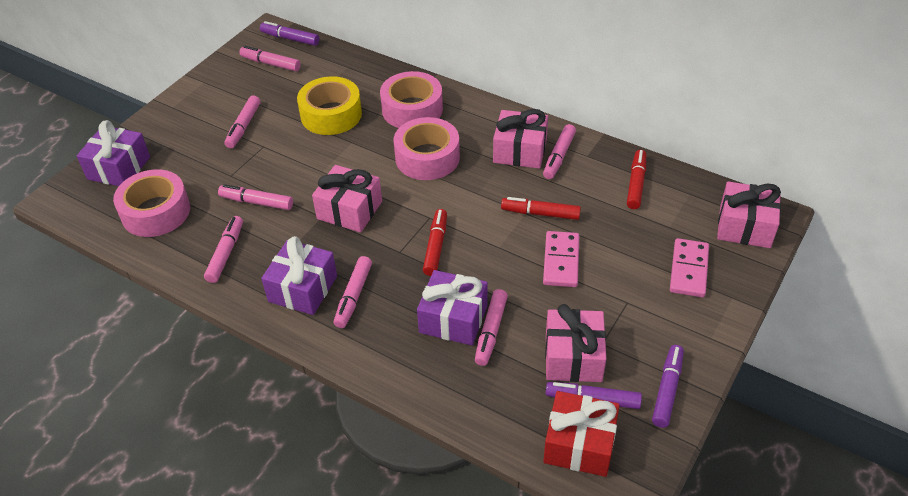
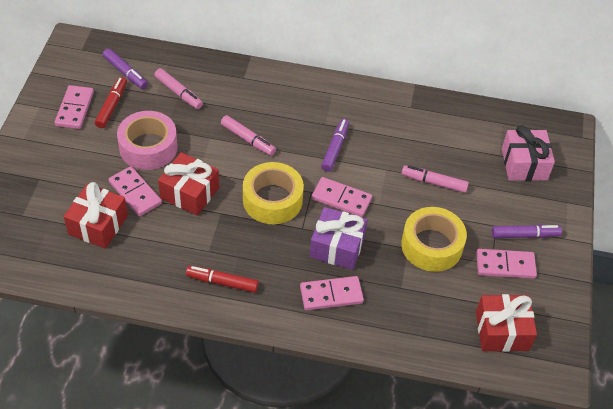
pink domino: [543,231,579,287] [670,238,709,297] = 2 -> [55,85,94,129] [109,166,162,216] [300,276,364,310] [312,177,372,217] [476,249,537,279] = 5
pink gift: [312,165,382,232] [493,109,548,169] [545,304,606,382] [717,181,781,248] = 4 -> [502,125,555,181] = 1
pink marker: [204,216,243,283] [218,184,293,210] [224,95,260,148] [239,46,301,71] [334,256,372,328] [475,289,508,366] [543,124,576,179] = 7 -> [154,68,203,109] [221,115,276,156] [402,165,469,193] = 3
pink tape: [113,169,190,237] [380,71,443,128] [394,117,460,180] = 3 -> [117,111,178,170] = 1
purple gift: [77,120,150,186] [261,236,337,315] [417,270,488,345] = 3 -> [310,207,368,270] = 1
red gift: [543,391,620,477] = 1 -> [64,182,128,249] [158,152,219,216] [476,294,537,352] = 3
red marker: [423,209,447,276] [501,197,581,220] [627,150,646,209] = 3 -> [95,77,127,128] [186,266,259,293] = 2
yellow tape: [297,76,362,135] = 1 -> [243,162,304,224] [401,207,467,272] = 2

